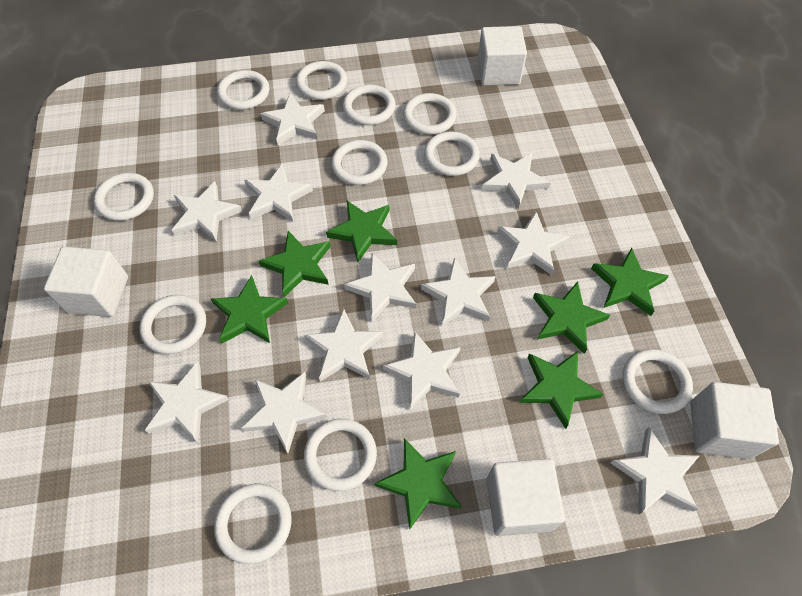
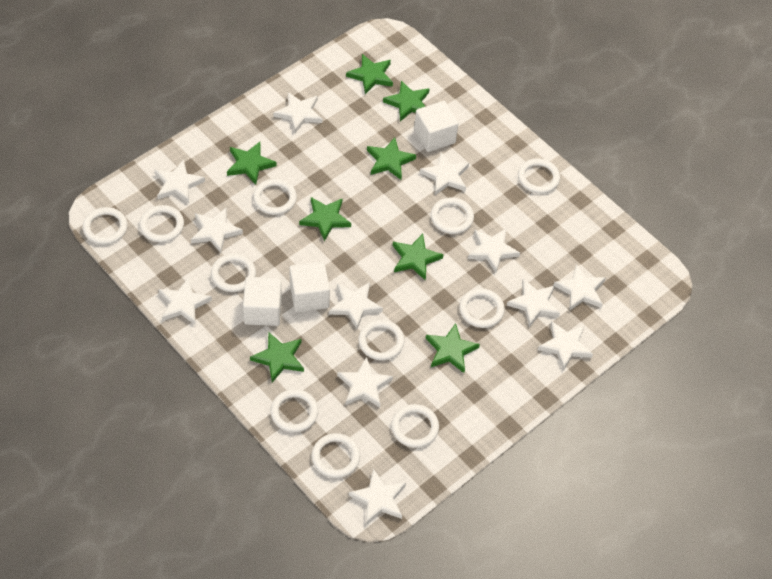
green star: [211,275,288,343] [259,231,331,297] [326,201,397,262] [375,438,462,529] [520,351,603,429] [533,281,610,354] [591,248,669,316] = 7 -> [227,142,277,185] [250,332,304,382] [299,197,351,242] [346,54,393,94] [367,137,416,180] [383,80,429,122] [393,234,444,281] [425,323,480,373] = 8
white cube: [44,246,128,317] [478,26,527,86] [487,459,565,536] [690,382,779,459] = 4 -> [243,277,282,326] [289,261,330,312] [414,101,458,152] = 3

